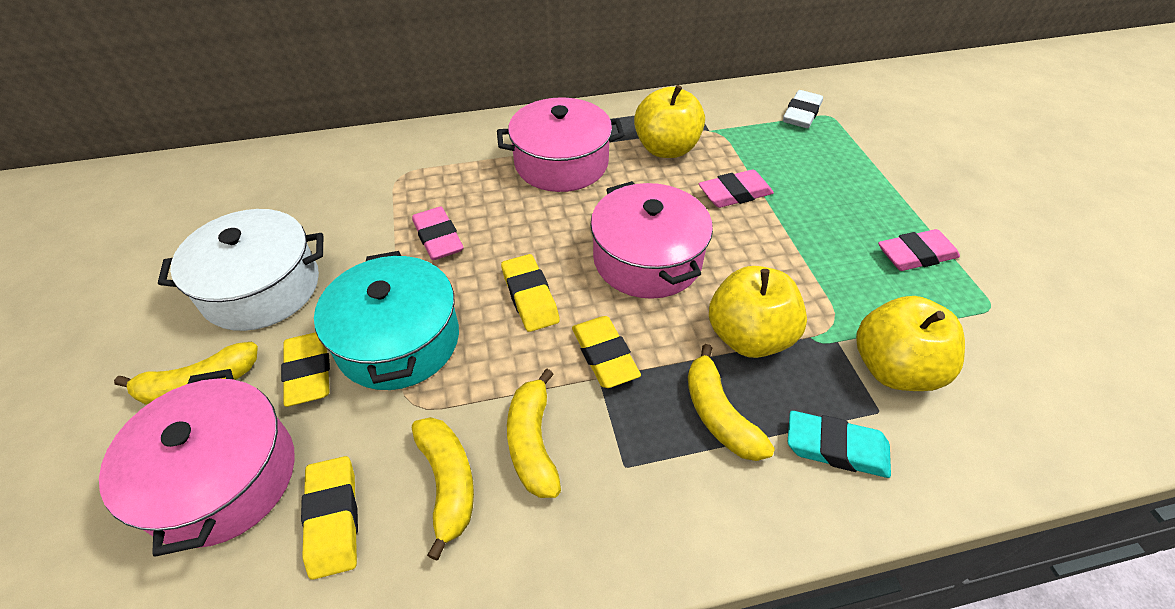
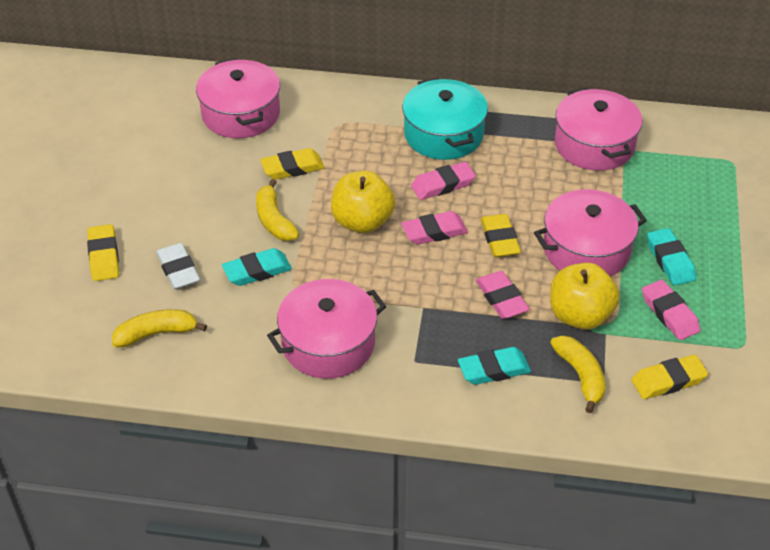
pink eraser: [412,207,464,260] [699,170,774,208] [878,229,960,271] = 3 -> [401,211,468,245] [411,162,476,200] [476,271,530,319] [642,280,701,340] = 4
pink pot: [99,369,295,557] [497,97,624,192] [590,181,713,299] = 3 -> [196,58,280,138] [267,279,387,379] [534,189,647,277] [555,87,642,171] = 4
turquoise eraser: [788,411,891,478] = 1 -> [222,248,292,286] [458,347,531,385] [647,228,696,285] = 3
white pot: [158,209,323,331] = 1 -> none = 0
yellow apple: [634,85,705,158] [709,266,807,358] [856,296,965,391] = 3 -> [331,171,395,233] [550,263,620,329] = 2
yellow banana: [114,342,258,405] [412,417,474,561] [507,369,561,498] [688,344,775,461] = 4 -> [112,309,207,347] [256,179,299,241] [550,335,606,413] = 3

